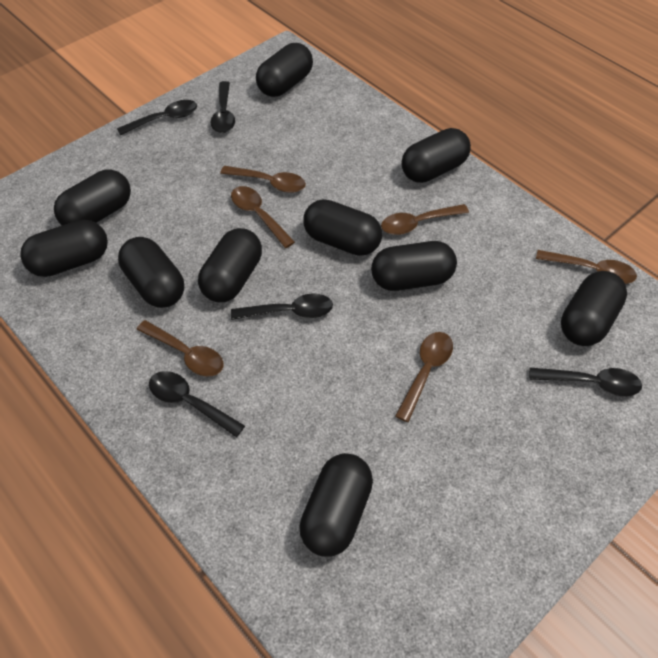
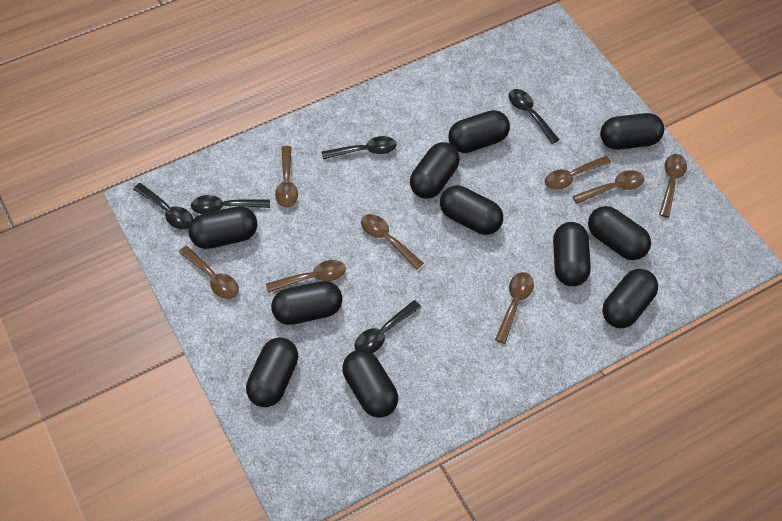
black capsule: [20,220,108,277] [54,169,131,225] [118,237,184,308] [198,228,262,302] [256,43,313,97] [299,453,373,557] [303,199,382,256] [371,241,457,291] [401,128,471,183] [561,271,627,346] = 10 -> [188,206,257,249] [246,337,298,407] [271,281,342,325] [342,350,398,418] [410,142,460,199] [440,186,503,235] [448,110,510,153] [553,222,591,286] [588,206,651,260] [600,113,664,150] [602,269,658,328] = 11
brown spoon: [136,320,224,376] [220,166,306,193] [231,186,295,248] [381,204,469,235] [395,332,453,422] [536,250,637,284] = 6 -> [179,246,239,299] [266,260,346,293] [275,146,298,208] [361,214,424,270] [495,272,534,344] [545,156,611,190] [573,170,644,204] [659,154,687,218] = 8

